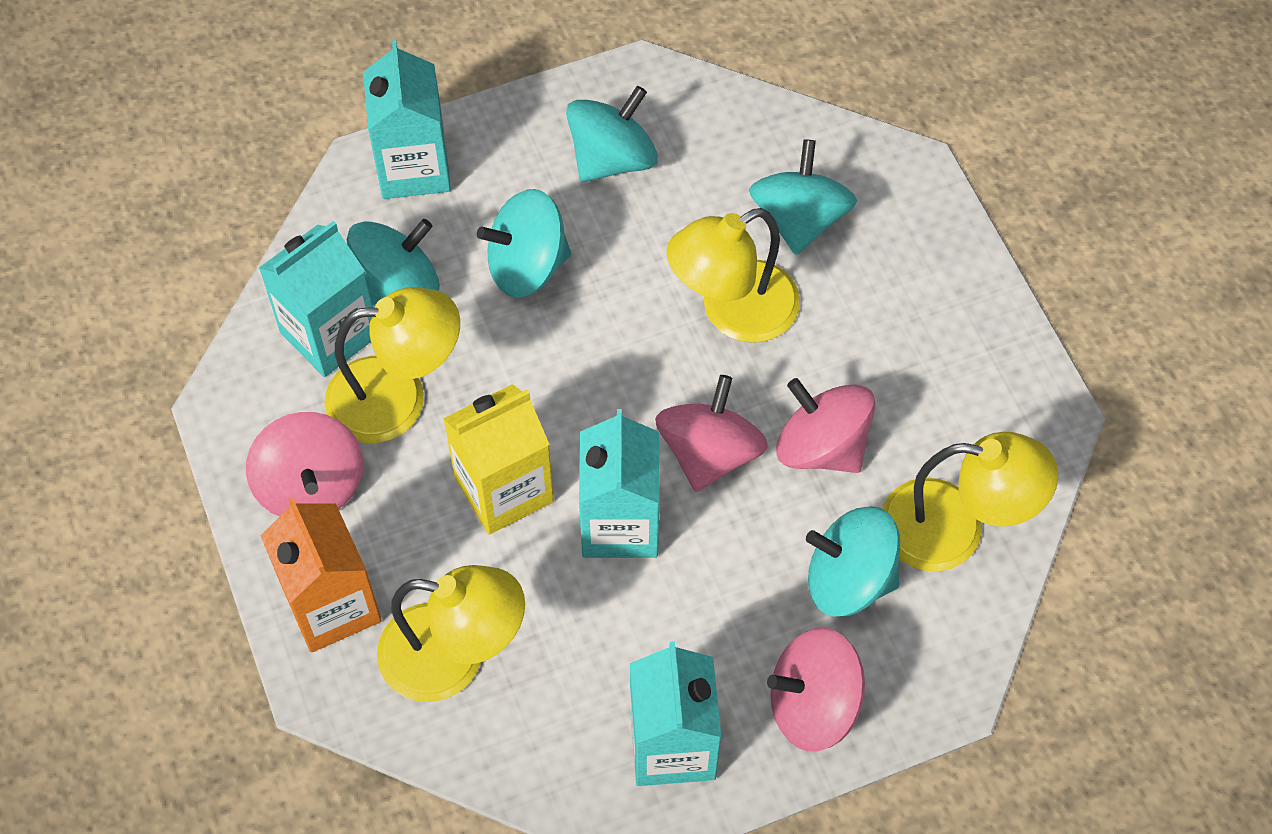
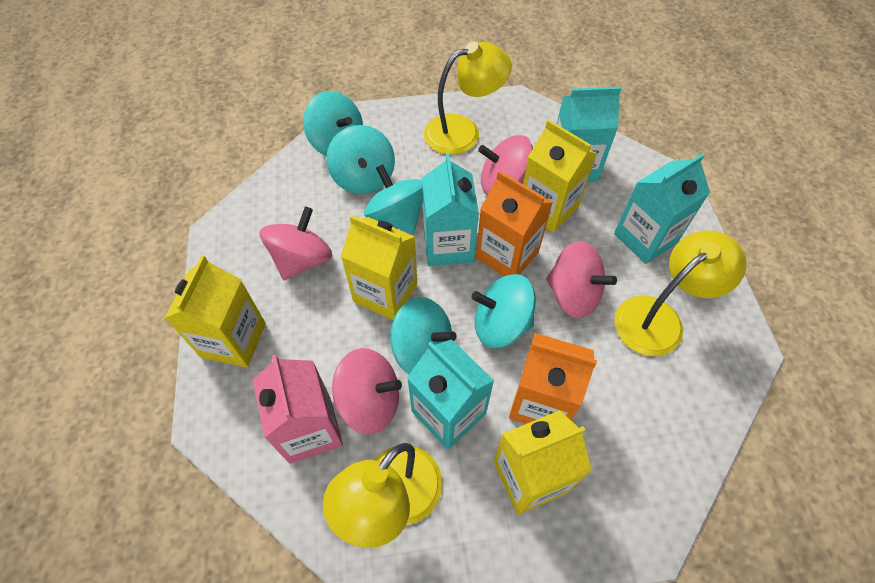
orange carton: [261,498,382,653] = 1 -> [476,171,553,276] [509,333,597,424] = 2
pink carton: none = 0 -> [253,354,343,464] = 1
yellow carton: [443,384,554,535] = 1 -> [165,255,266,368] [341,215,417,320] [493,410,592,515] [523,120,597,233] = 4
yellow lamp: [324,287,460,443] [377,565,525,702] [666,208,800,343] [882,432,1058,571] = 4 -> [323,443,442,548] [424,41,512,155] [615,231,746,356] = 3

